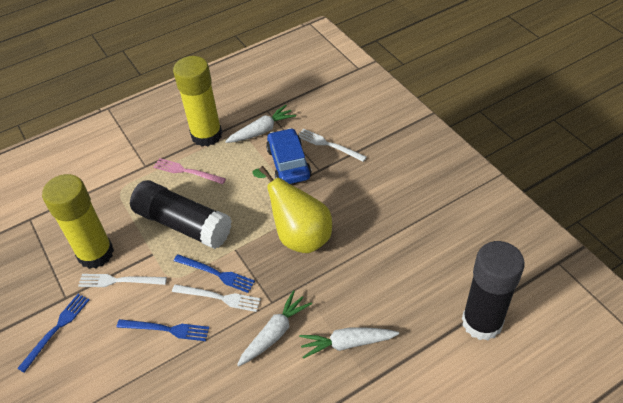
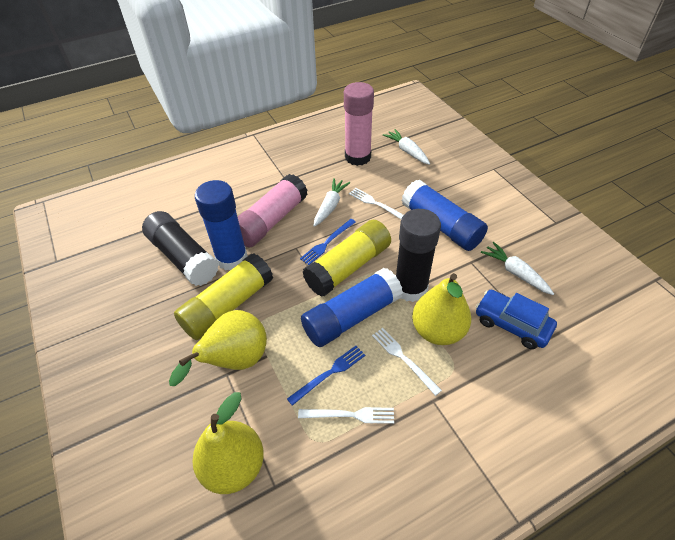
blue fork: [17,294,90,373] [117,319,209,341] [174,254,255,293] = 3 -> [287,346,365,406] [300,219,356,265] = 2
blue glue stick: none = 0 -> [195,180,248,270] [301,268,403,347] [401,180,488,251] = 3
pink fork: [153,158,226,184] = 1 -> none = 0
pink glue stick: none = 0 -> [238,174,308,247] [344,82,374,166] = 2
yellow pear: [252,166,332,253] = 1 -> [169,310,267,386] [192,392,264,494] [412,273,471,345] = 3

